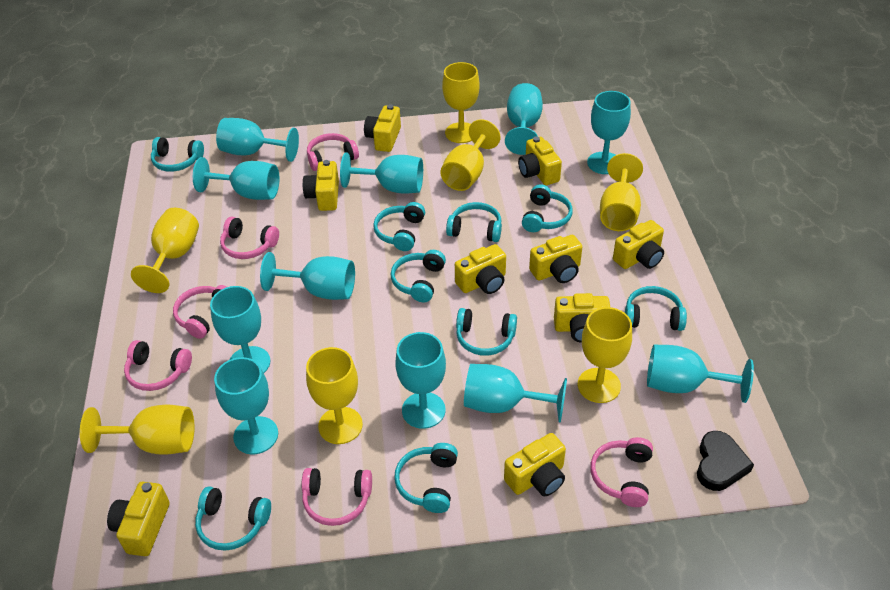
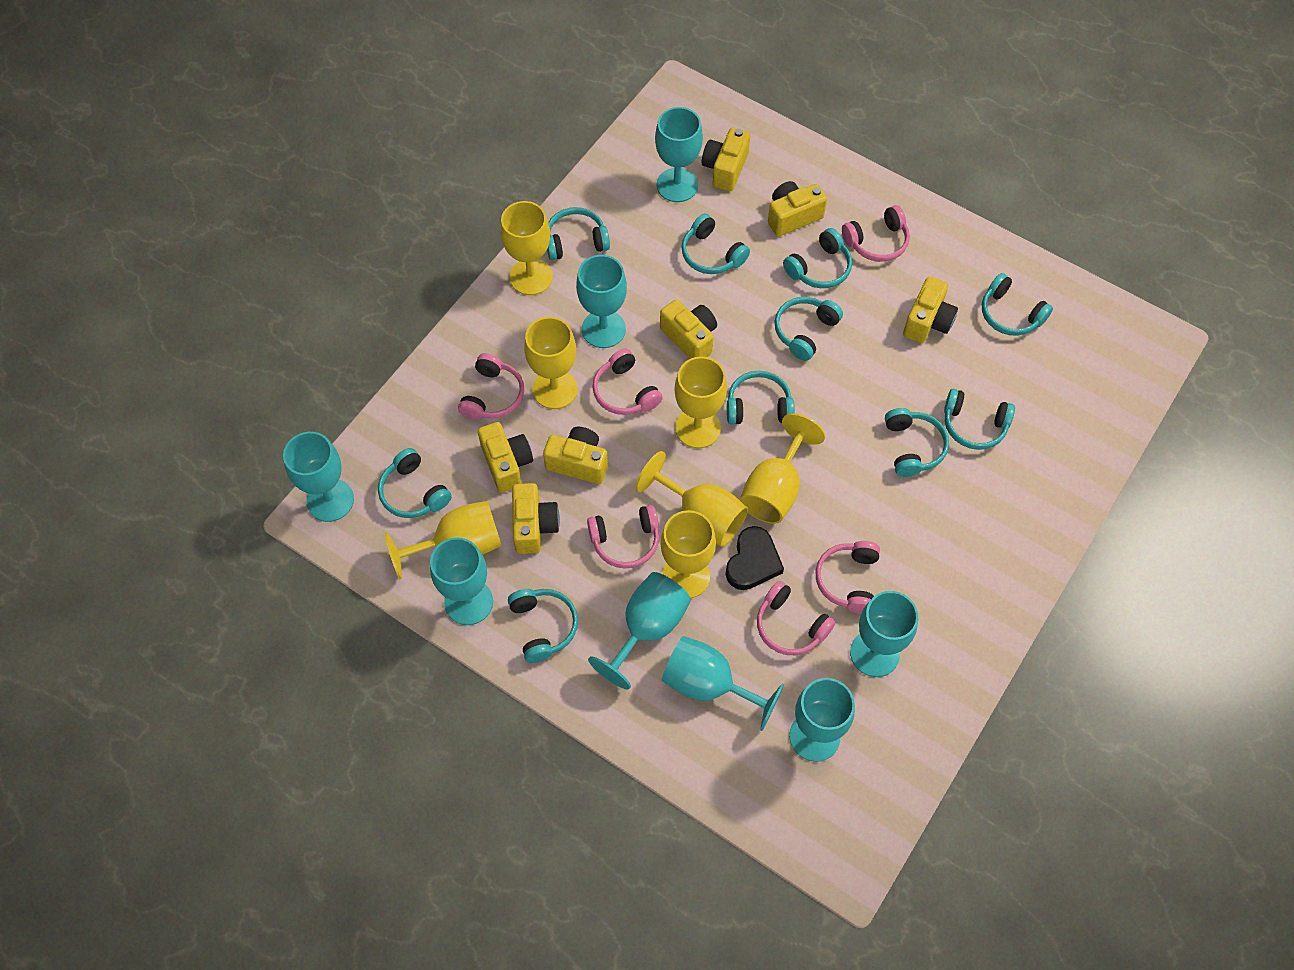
turquoise goblet: [193,157,279,200] [210,286,270,373] [214,357,278,454] [216,118,299,162] [260,252,355,300] [340,152,423,194] [395,332,446,429] [464,364,567,423] [505,83,543,155] [587,91,631,174] [647,345,754,403] = 11 -> [283,432,354,522] [430,537,493,625] [576,255,627,348] [588,572,691,689] [655,107,703,202] [662,636,784,731] [789,678,855,762] [850,591,918,677] = 8
turquoise headphones: [151,137,204,172] [195,486,271,551] [373,202,425,251] [391,250,446,303] [394,443,458,513] [446,202,502,242] [456,308,517,356] [522,184,573,232] [625,286,687,331] = 9 -> [378,448,452,518] [508,589,578,663] [547,207,610,260] [681,214,750,274] [727,371,795,425] [774,297,843,361] [783,228,852,288] [885,408,949,477] [944,389,1015,450] [982,273,1053,336] = 10
yellow camera: [107,482,170,556] [303,160,339,211] [364,104,401,152] [455,244,506,294] [504,433,566,496] [518,136,562,185] [529,235,582,283] [554,293,610,343] [613,220,664,269] = 9 -> [478,422,533,493] [512,483,560,554] [543,427,608,484] [660,299,717,359] [702,128,750,191] [768,181,827,237] [903,276,958,343] = 7

